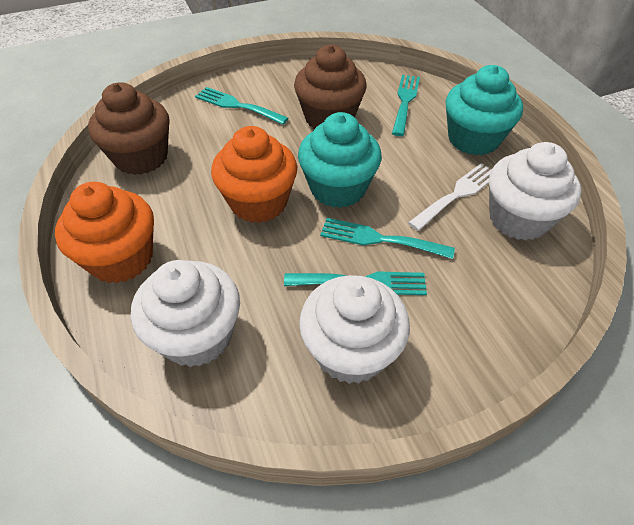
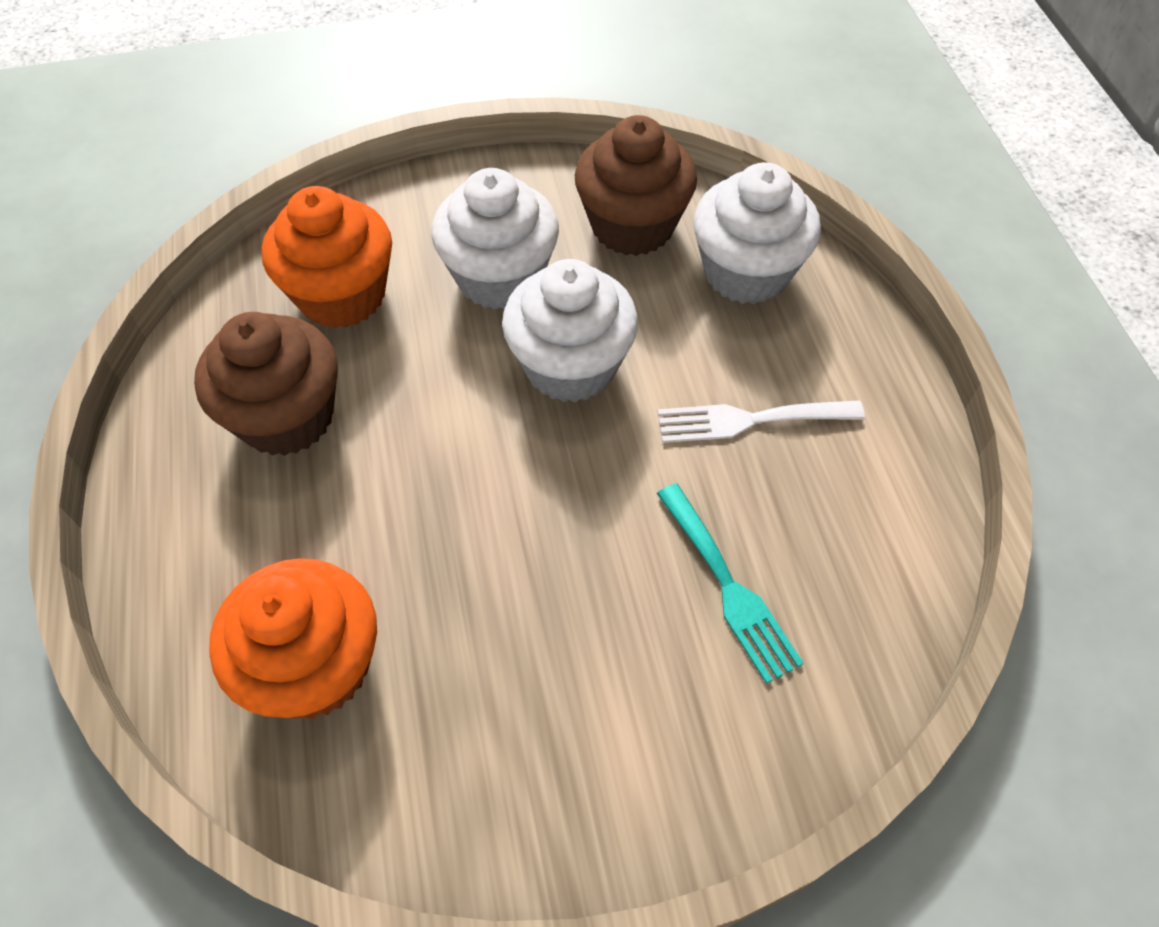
turquoise cupcake: [298,112,382,208] [446,65,523,156] = 2 -> none = 0
turquoise fork: [195,87,289,125] [284,271,427,295] [320,218,455,259] [392,75,420,136] = 4 -> [657,483,804,684] = 1

